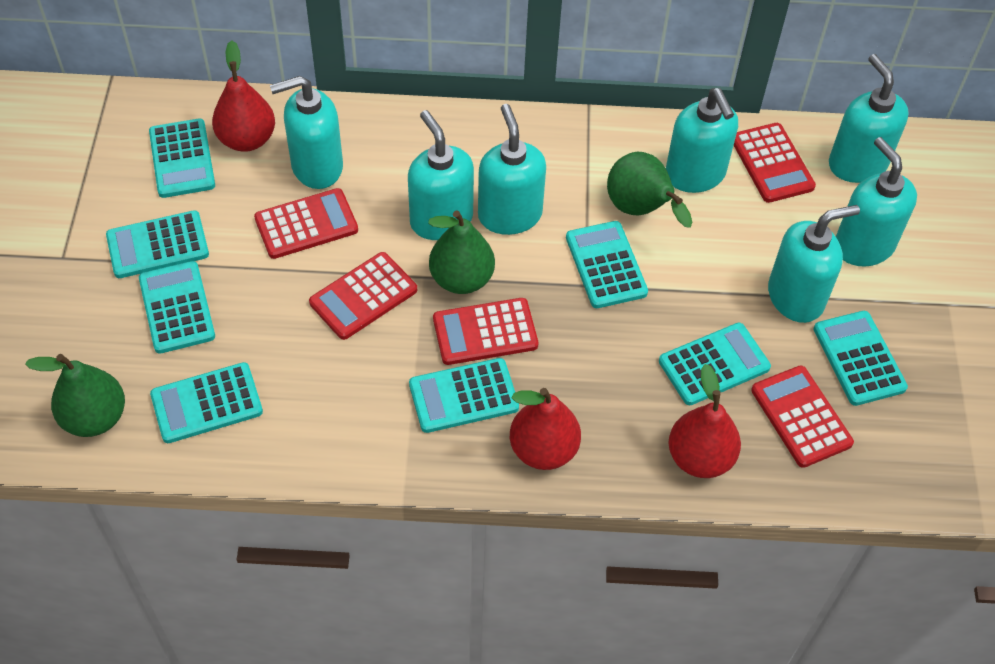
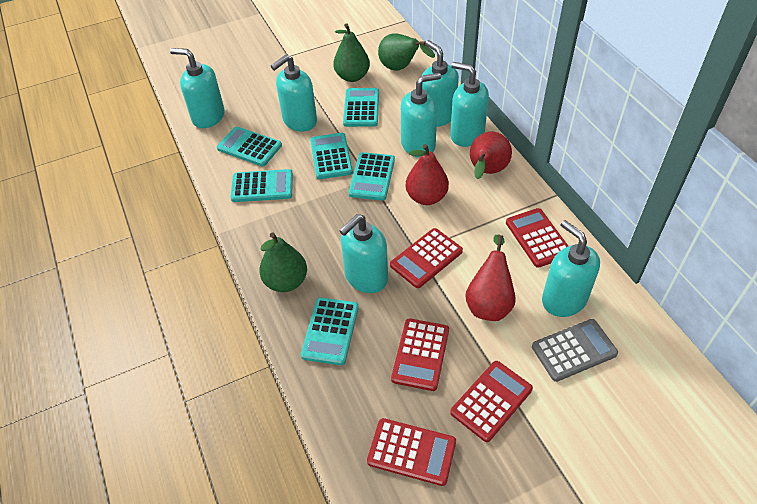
grey calculator: none = 0 -> [532,319,618,382] = 1
turquoise calculator: [106,210,209,278] [139,261,215,354] [149,119,215,198] [150,362,263,443] [409,358,519,433] [566,221,648,308] [659,323,771,405] [813,311,908,406] = 8 -> [217,126,282,166] [231,169,293,202] [301,297,359,365] [310,133,353,179] [343,88,379,127] [349,152,395,201] = 6

